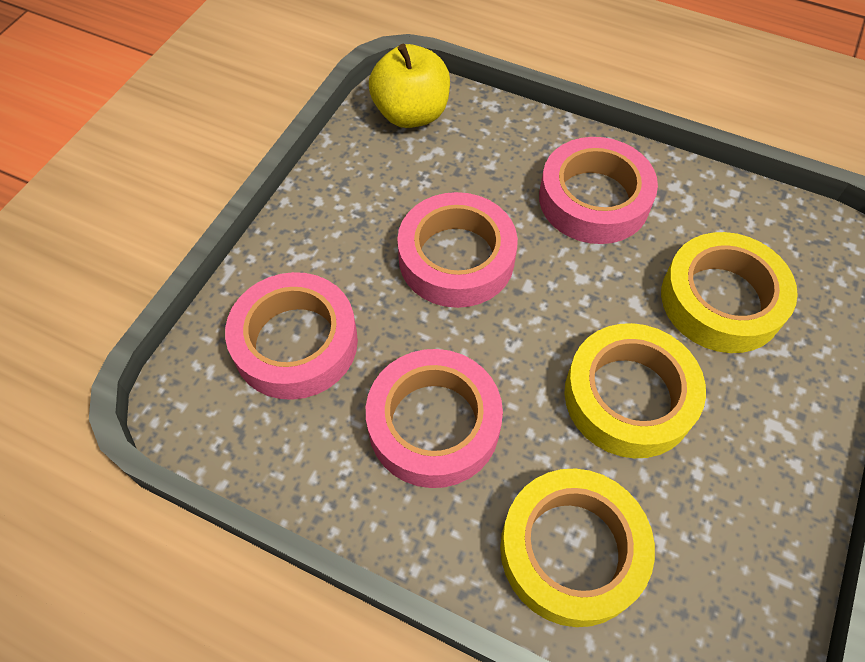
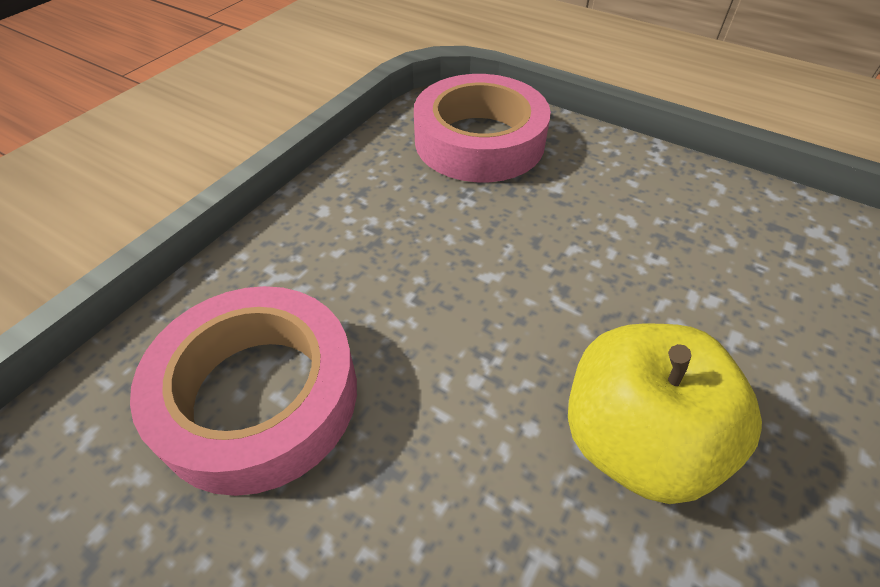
pink tape: [225,272,358,400] [366,349,503,488] [397,192,518,308] [539,137,658,244] = 4 -> [130,286,357,496] [414,74,551,182] = 2
yellow tape: [500,469,655,627] [564,323,706,458] [661,232,798,353] = 3 -> none = 0

